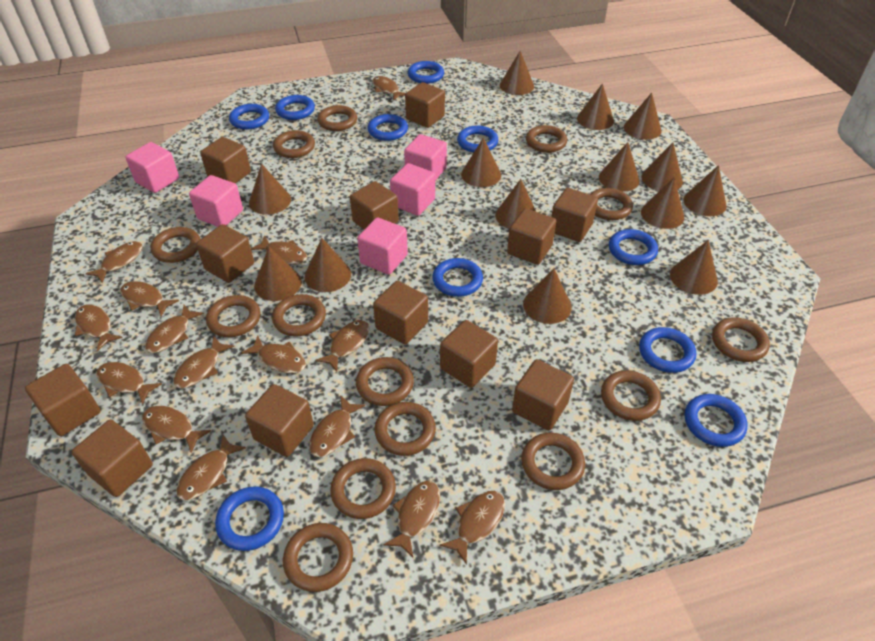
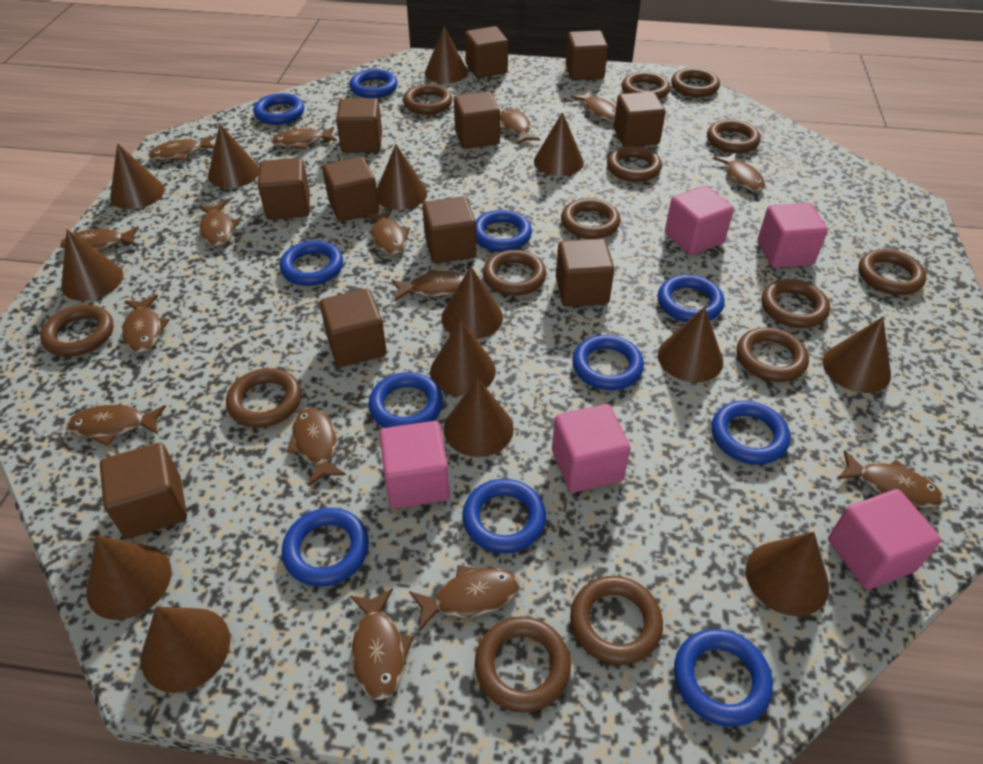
blue ring: [215,486,284,551] [229,104,269,130] [275,95,315,120] [368,114,408,141] [408,61,444,84] [432,258,483,297] [457,125,498,153] [609,229,658,265] [639,327,696,373] [685,394,748,447] = 10 -> [253,93,304,125] [279,241,343,286] [282,508,369,587] [349,69,398,98] [369,372,443,428] [462,479,546,554] [475,210,532,252] [572,335,644,390] [658,274,725,322] [674,629,773,727] [712,401,790,465] = 11
brown cube: [25,364,101,436] [72,420,153,497] [196,224,254,283] [200,137,251,184] [245,384,314,457] [350,181,399,229] [373,281,428,344] [405,82,445,128] [440,320,498,388] [507,208,556,265] [512,359,574,430] [551,188,598,242] = 12 -> [100,443,187,539] [258,158,310,220] [320,289,387,367] [322,157,379,222] [336,98,382,153] [422,196,477,263] [454,92,500,149] [465,26,508,78] [556,239,614,307] [566,30,608,80] [614,91,666,147] = 11

